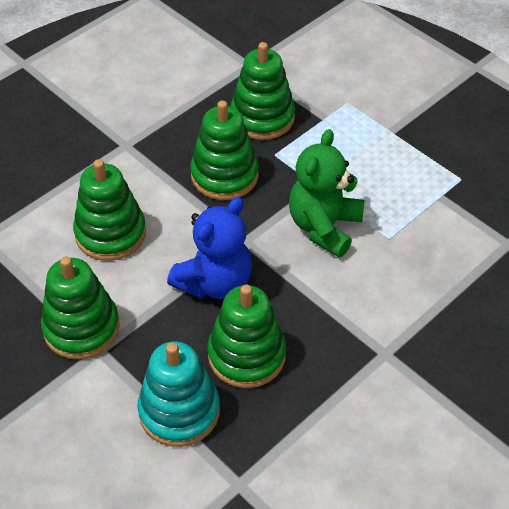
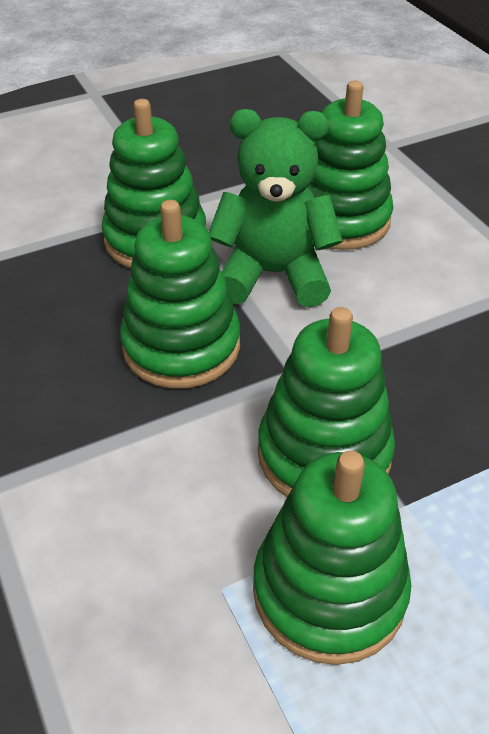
blue teddy bear: [167,197,252,299] = 1 -> none = 0
turquoise stacking toy: [137,341,220,447] = 1 -> none = 0

